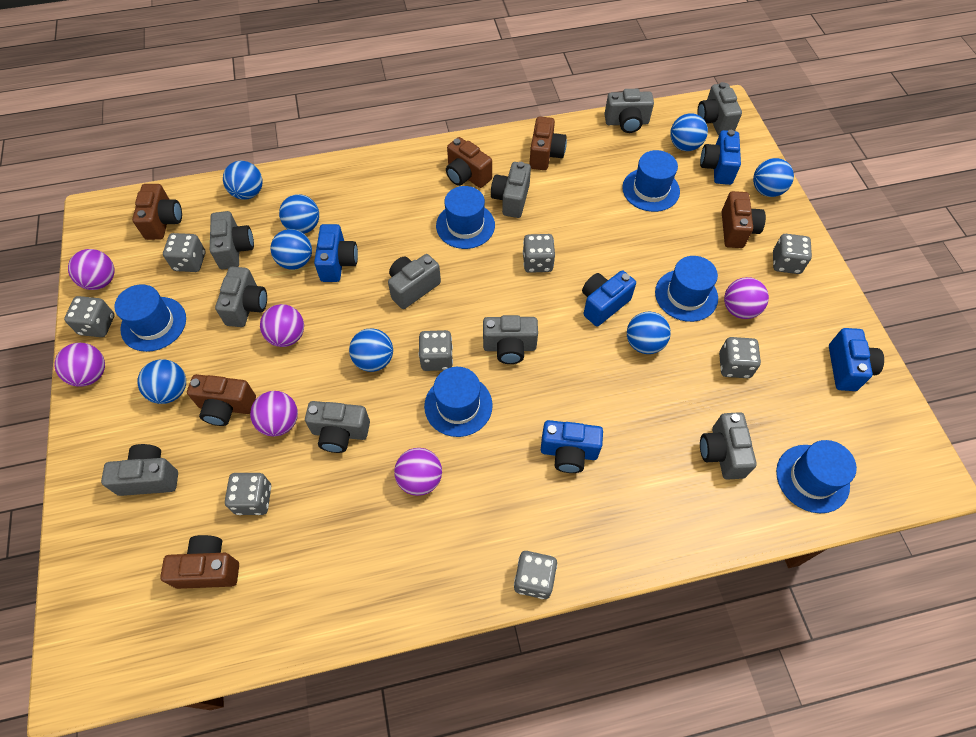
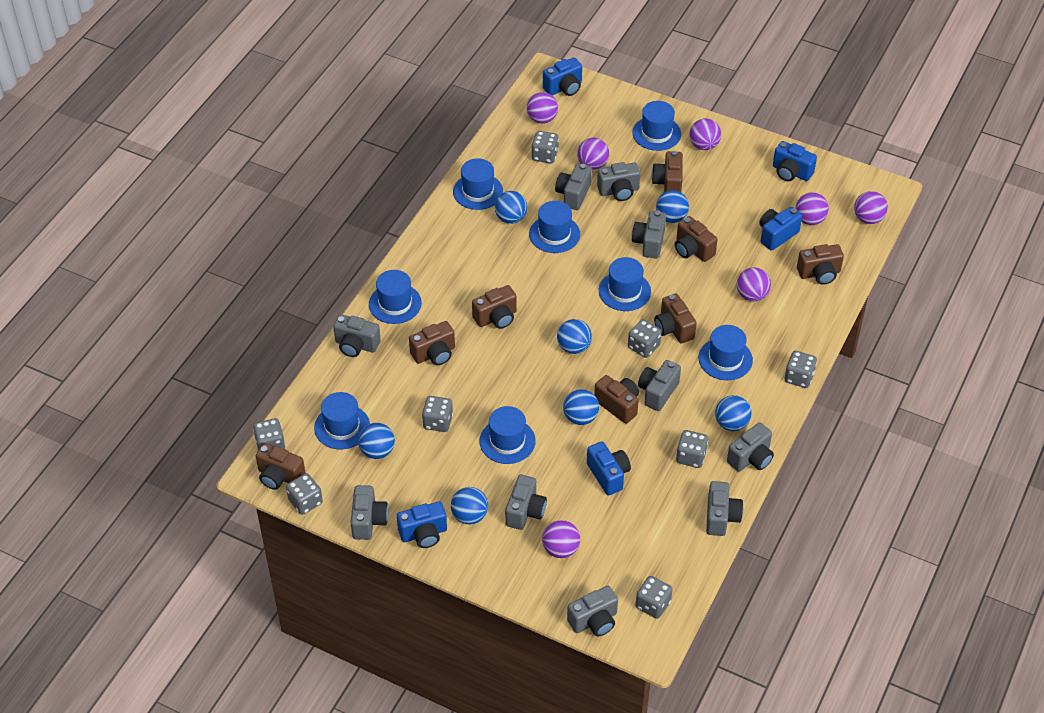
blue ball: [137,359,186,404] [223,161,263,200] [270,229,312,270] [279,194,319,234] [349,328,393,372] [627,312,671,354] [670,113,708,151] [753,158,794,197] = 8 -> [358,423,395,459] [451,487,488,524] [495,191,528,224] [557,319,592,354] [563,389,599,425] [656,190,689,223] [715,395,752,431] = 7
blue hat: [114,284,186,352] [424,367,493,437] [436,186,495,249] [622,150,680,212] [655,256,718,322] [776,440,857,513] = 6 -> [314,392,370,449] [369,270,422,324] [453,158,503,210] [480,406,536,464] [529,201,580,253] [599,257,651,311] [632,101,681,151] [699,325,753,380] = 8
brown camera: [132,184,182,240] [160,535,239,589] [187,374,256,426] [446,137,492,188] [529,116,567,170] [722,191,766,248] = 6 -> [256,443,306,490] [409,321,455,365] [472,285,517,329] [594,375,639,424] [651,151,683,192] [654,293,697,344] [675,216,718,262] [797,244,844,285] = 8
purple ball: [55,343,105,387] [68,249,114,290] [250,391,298,436] [260,304,304,347] [394,448,442,496] [724,277,769,319] = 6 -> [527,92,558,124] [542,520,580,558] [577,138,609,170] [690,118,721,150] [737,267,771,302] [795,192,829,225] [854,191,888,224] = 7

